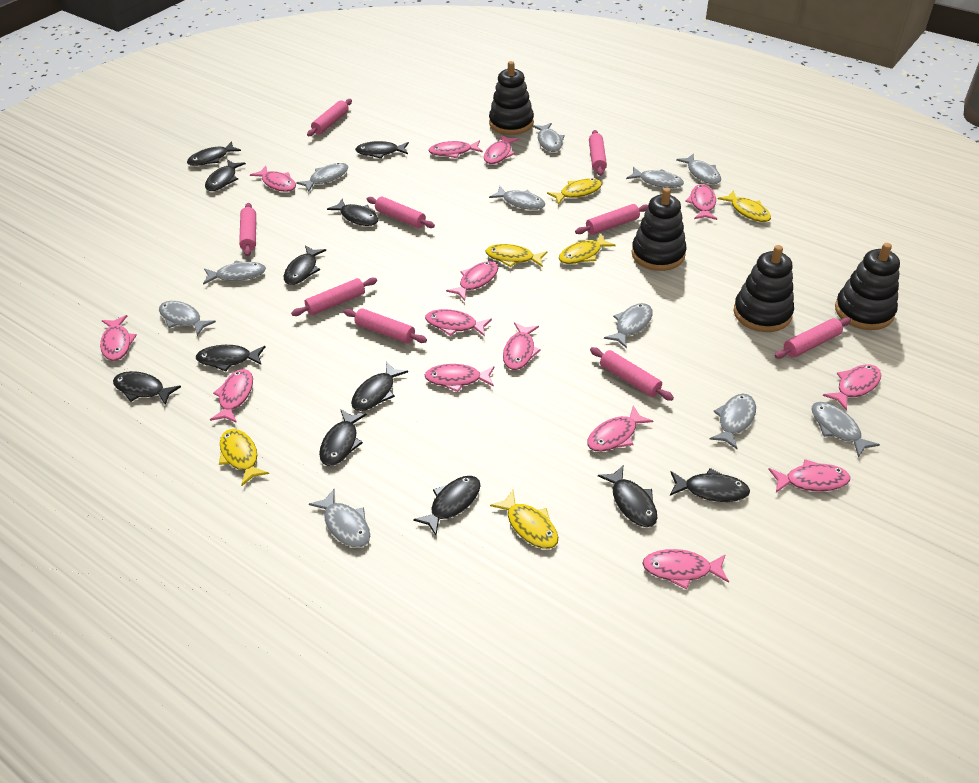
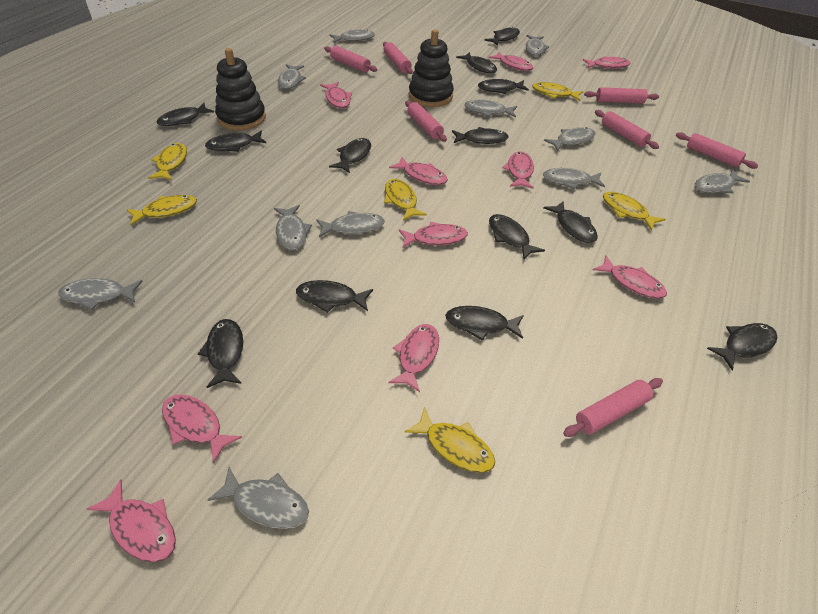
black fish: [113,371,181,405] [187,141,241,166] [196,345,265,372] [205,160,246,191] [284,245,326,285] [319,409,367,466] [327,199,378,226] [351,362,408,411] [355,141,409,159] [413,476,480,536] [598,466,657,527] [670,468,750,502] = 12 -> [156,103,214,126] [198,319,243,388] [205,131,266,152] [296,280,373,313] [329,138,371,173] [445,306,524,340] [452,127,509,144] [456,52,497,73] [478,79,529,94] [484,27,520,46] [489,214,545,260] [543,201,598,243] [707,323,777,370] = 13
black stacking toy: [489,61,534,135] [632,187,687,271] [734,245,794,332] [835,243,900,330] = 4 -> [215,48,266,130] [409,30,454,107] = 2
pink fish: [100,315,137,361] [210,369,253,423] [250,166,296,192] [425,309,492,336] [425,364,494,392] [428,140,483,158] [446,261,498,301] [484,134,519,164] [503,322,541,370] [587,405,653,452] [642,549,729,590] [685,184,717,220] [768,459,850,492] [823,364,881,411] = 14 -> [87,479,176,562] [162,394,242,463] [320,82,352,108] [388,324,439,392] [389,157,448,185] [399,222,468,248] [488,52,533,71] [502,151,534,189] [583,56,630,69] [593,256,667,299] = 10
pink rolling pin: [239,203,256,256] [291,278,377,316] [307,99,352,136] [343,308,427,343] [367,197,435,228] [575,204,648,235] [589,130,607,176] [590,347,674,401] [775,318,851,359] = 9 -> [324,46,377,72] [383,42,413,74] [405,101,447,142] [563,378,663,437] [584,87,659,104] [595,110,659,149] [676,132,759,169] = 7

